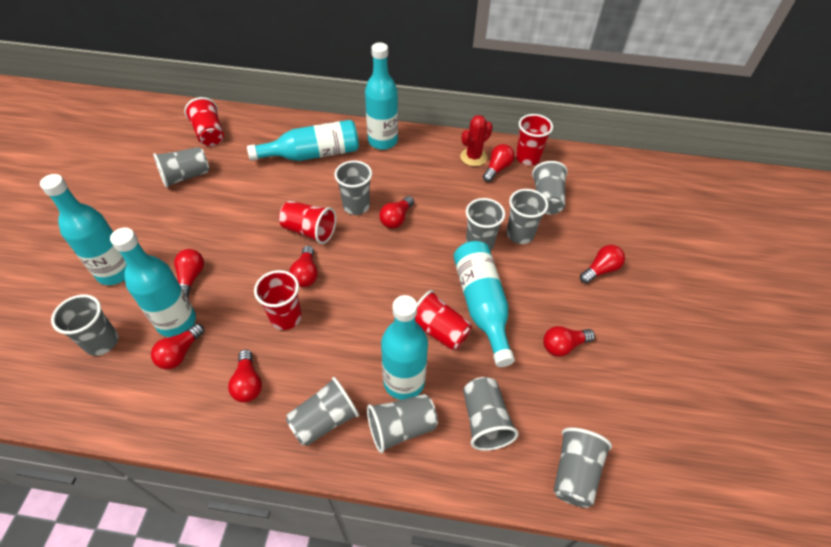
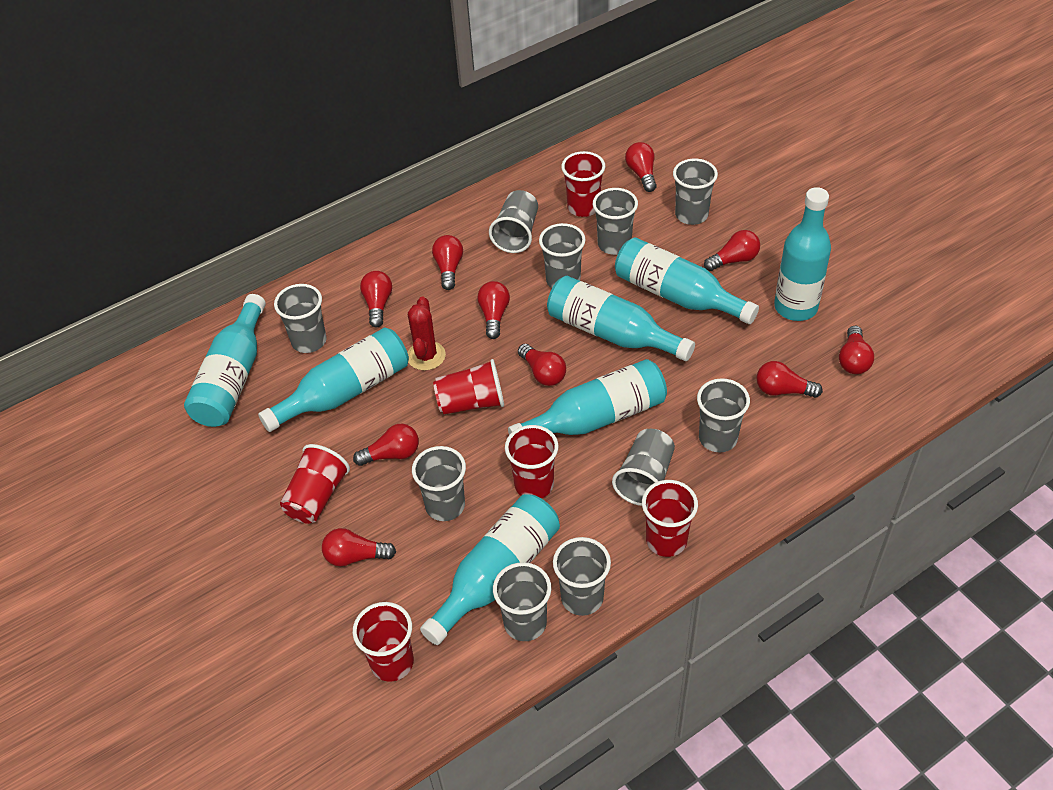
red cup: [184,97,224,146] [254,270,302,330] [279,201,336,244] [415,290,472,351] [516,114,553,165] = 5 -> [280,444,350,524] [353,602,414,682] [433,359,504,415] [505,425,558,498] [561,151,605,217] [642,480,698,557] = 6
red light bulb: [151,323,204,369] [174,249,204,298] [228,350,262,402] [289,246,318,287] [379,196,414,229] [483,144,515,182] [543,326,595,357] [580,245,625,284] = 8 -> [322,528,396,566] [353,424,419,466] [360,271,392,328] [432,235,463,290] [477,281,510,339] [518,344,566,386] [625,142,657,192] [704,230,760,271] [756,361,823,398] [839,326,874,374] = 10
turquoise bottle: [40,174,127,285] [110,228,196,337] [247,120,359,161] [365,42,398,150] [381,295,428,400] [453,241,515,367] = 6 -> [184,294,266,427] [258,328,409,432] [420,494,560,645] [508,359,667,435] [547,276,695,361] [615,237,759,324] [774,187,831,321] = 7

